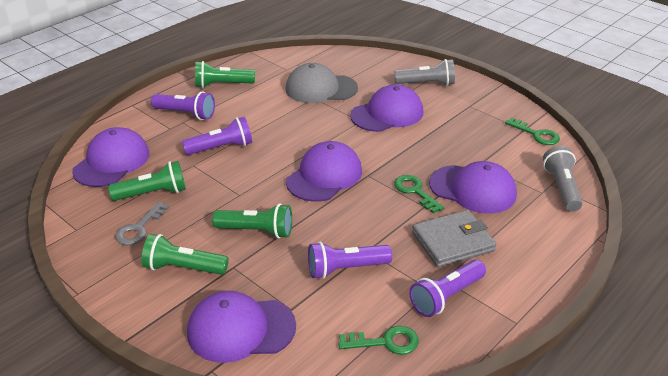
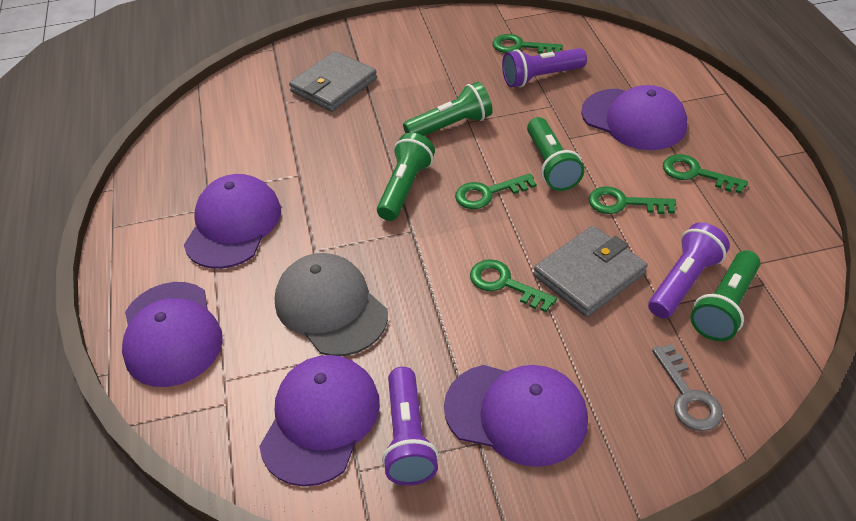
green key: [338,326,419,355] [394,175,445,214] [505,118,560,145] = 3 -> [455,173,537,209] [470,259,557,312] [493,34,563,54] [588,186,676,214] [663,154,748,194] = 5
grey flashlight: [394,59,455,86] [543,146,583,212] = 2 -> none = 0
grey wallet: [412,210,496,268] = 1 -> [289,51,377,112] [534,226,648,317] = 2
purple flashlight: [151,91,215,120] [182,117,252,155] [308,242,392,279] [409,260,486,317] = 4 -> [382,367,439,486] [502,48,587,87] [648,222,730,319] = 3

